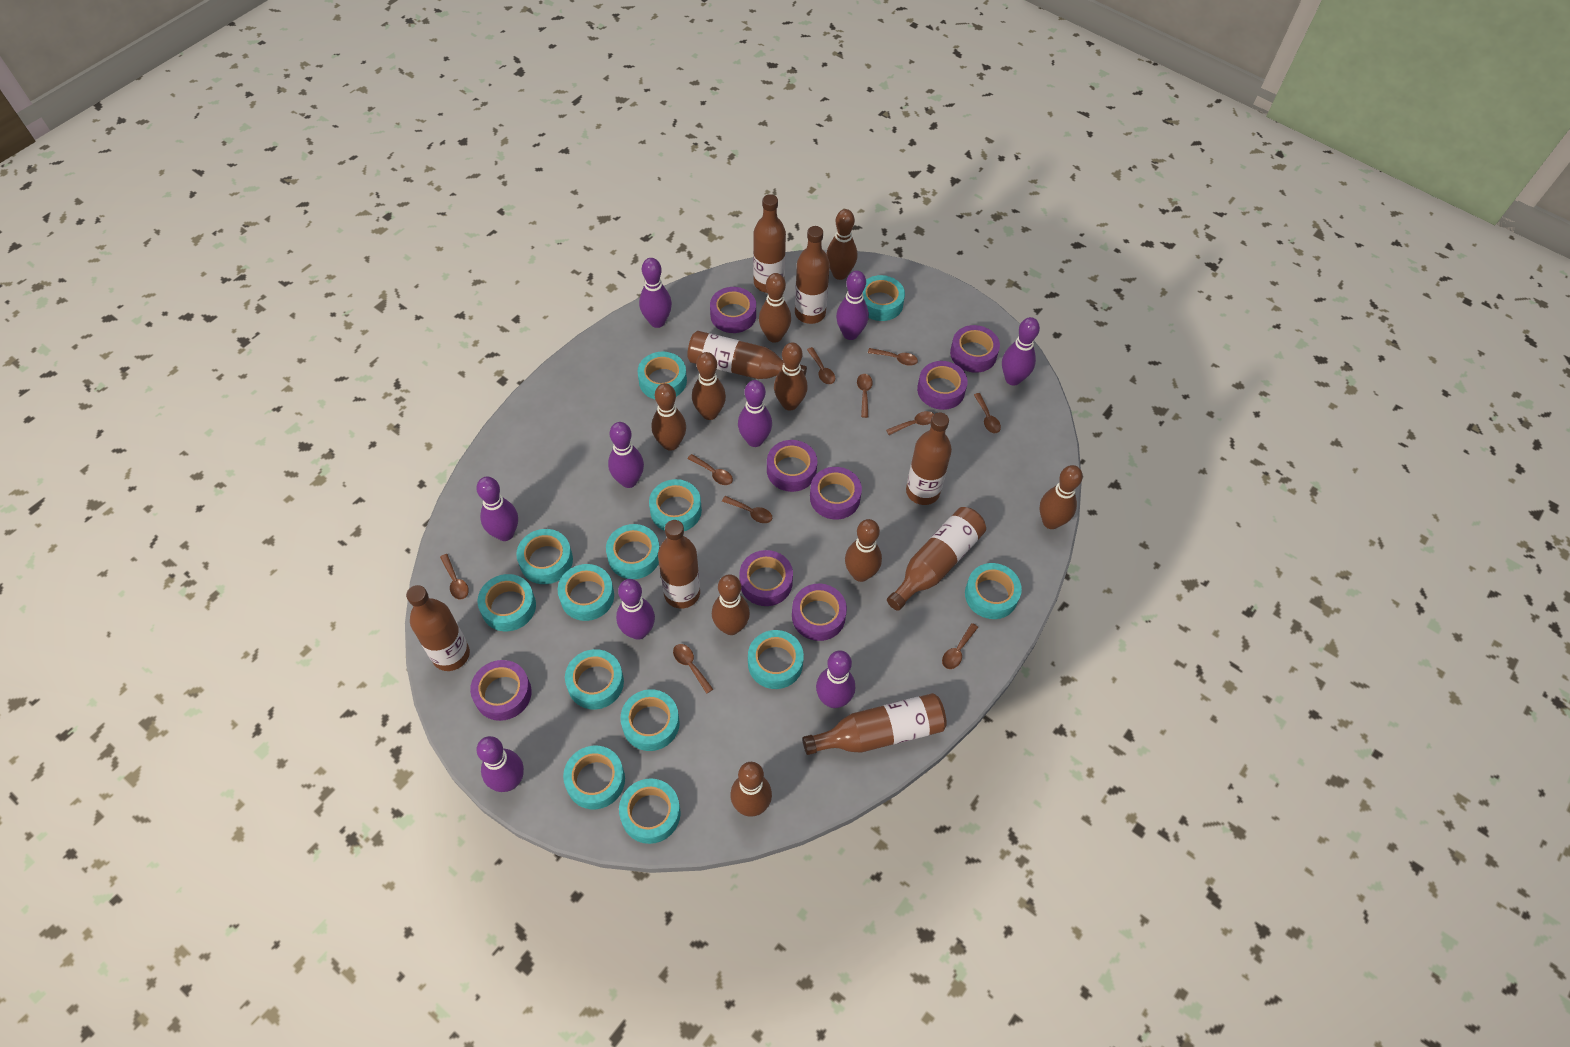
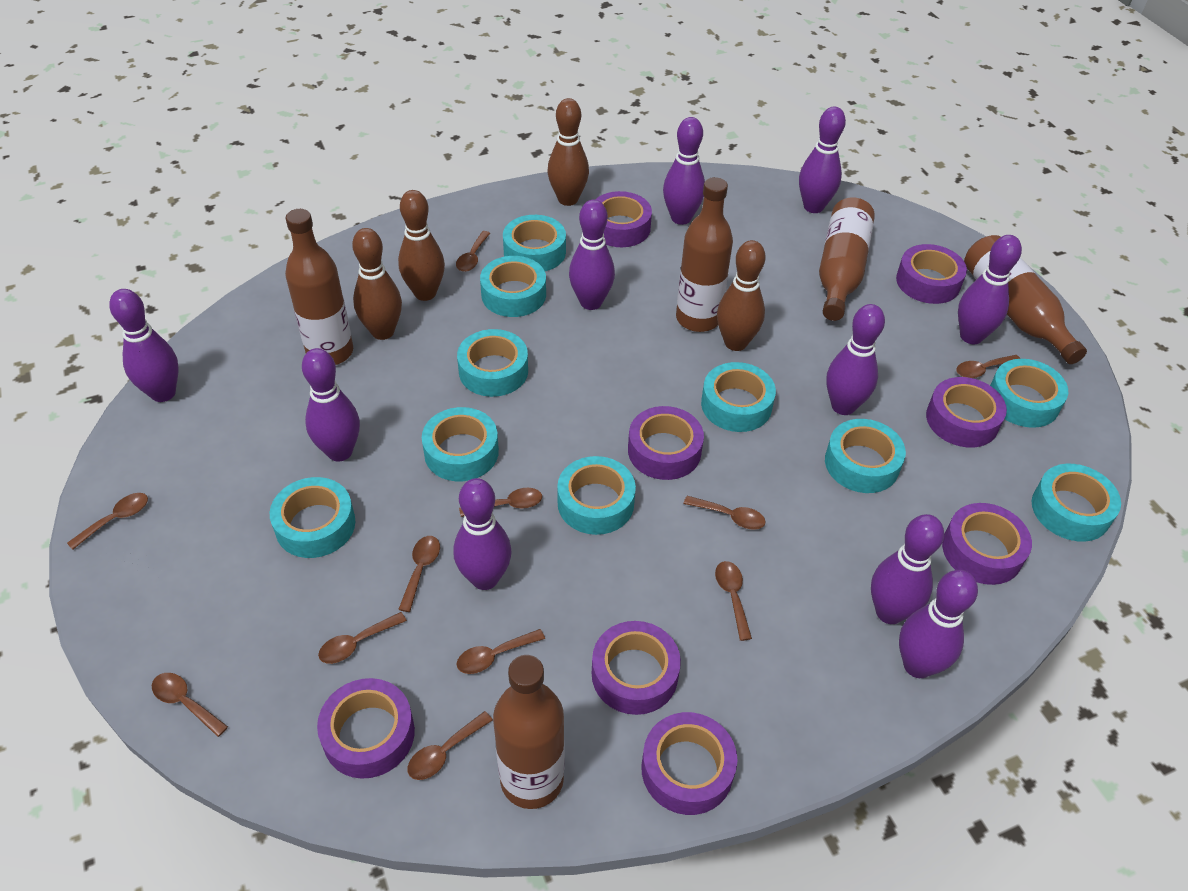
brown bottle: [406,585,470,671] [658,520,700,608] [687,331,807,379] [753,194,786,293] [795,226,830,324] [802,693,947,755] [887,507,986,611] [906,412,952,505] = 8 -> [285,209,353,365] [493,655,565,809] [676,177,733,332] [819,198,875,321] [964,235,1087,364] = 5
brown bowling pin: [652,383,686,451] [692,352,726,420] [712,574,750,635] [730,762,772,817] [759,273,791,343] [774,342,808,411] [826,209,857,280] [845,519,882,582] [1039,465,1083,529] = 9 -> [352,228,402,340] [398,190,445,301] [548,98,589,206] [717,240,766,351] = 4
brown spoon: [440,554,469,600] [673,644,713,694] [688,454,733,485] [722,496,772,523] [807,347,835,384] [857,374,873,418] [868,348,918,366] [886,411,934,435] [942,623,978,669] [974,393,1001,433] = 10 -> [67,493,148,550] [152,673,228,737] [318,612,407,664] [398,536,440,612] [407,711,493,780] [456,231,490,272] [457,629,545,674] [459,488,542,517] [683,496,766,530] [715,561,752,641] [956,355,1021,378] = 11
purple bowling pin: [476,477,518,541] [476,736,524,792] [608,422,644,488] [616,579,655,640] [639,258,672,328] [738,380,772,447] [816,651,855,708] [836,271,869,340] [1002,317,1040,386] = 9 -> [109,289,179,402] [302,348,360,461] [453,478,512,590] [569,200,615,310] [663,117,705,225] [799,107,846,213] [826,304,885,415] [871,514,944,624] [899,570,978,678] [958,235,1022,344] = 10
turquoise tape: [477,574,536,631] [516,529,573,584] [558,564,614,621] [563,746,625,809] [565,649,624,709] [606,524,660,579] [619,778,681,844] [620,689,680,751] [637,352,687,399] [649,479,702,531] [748,630,804,689] [863,275,905,321] [965,563,1022,619] = 13 -> [270,477,355,558] [422,407,499,481] [457,329,528,397] [480,256,546,317] [503,215,566,271] [557,456,636,535] [701,362,776,432] [825,419,906,493] [990,359,1068,428] [1032,464,1121,542] = 10

